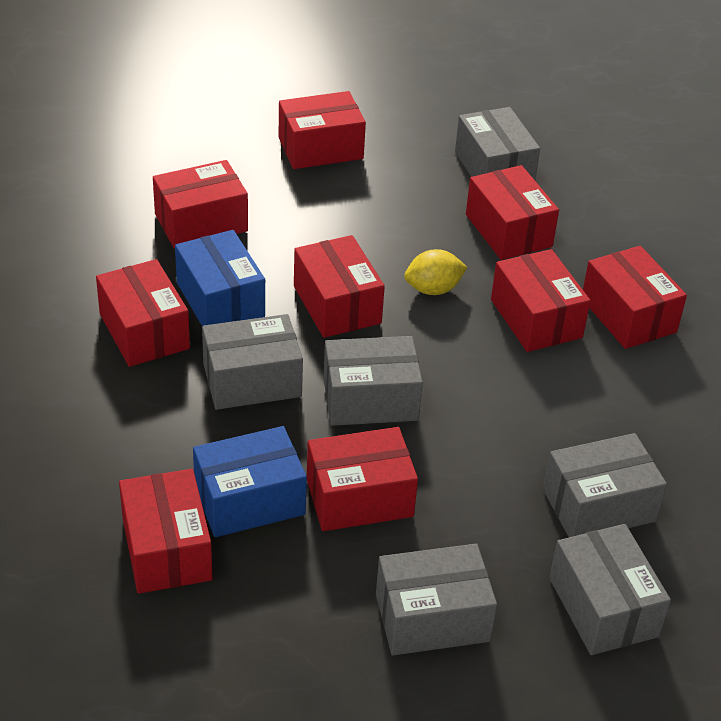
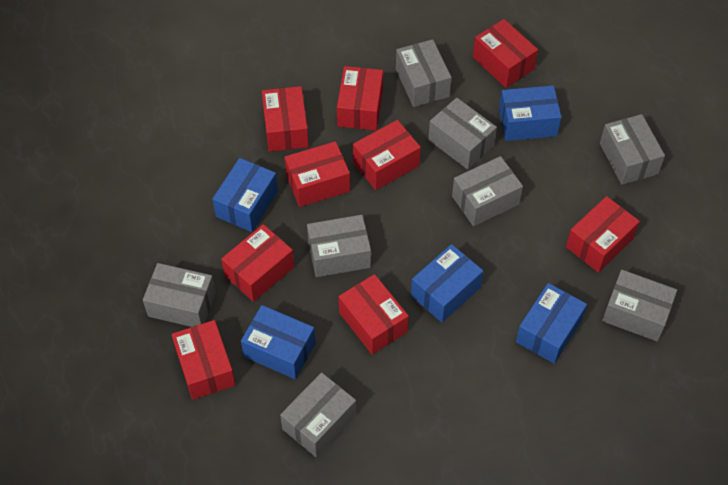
blue box: [175,230,265,326] [193,426,307,537] = 2 -> [213,158,278,232] [241,305,315,379] [411,244,483,322] [499,85,561,141] [516,283,587,364] = 5
grey box: [202,314,303,410] [323,336,423,426] [376,544,497,656] [455,107,540,180] [543,433,667,537] [549,524,671,655] = 6 -> [143,263,216,327] [280,372,356,457] [307,215,371,277] [396,39,452,107] [428,98,497,170] [452,156,523,226] [600,114,665,185] [602,270,677,342] = 8
yellow lemon: [404,249,467,295] = 1 -> none = 0

